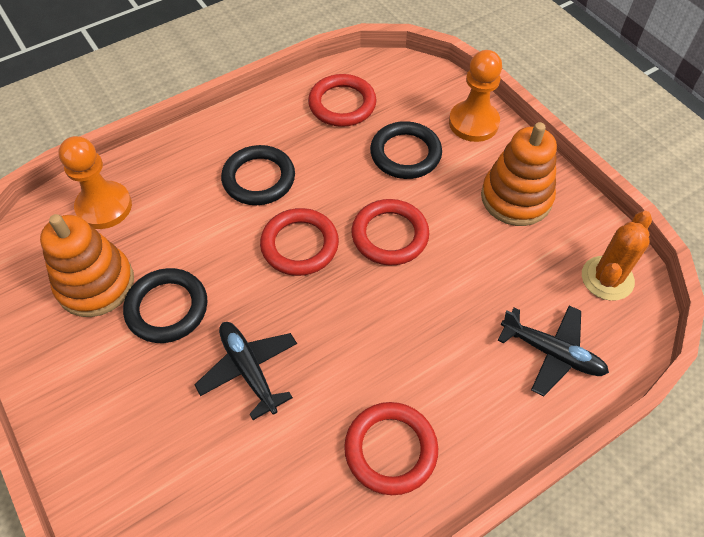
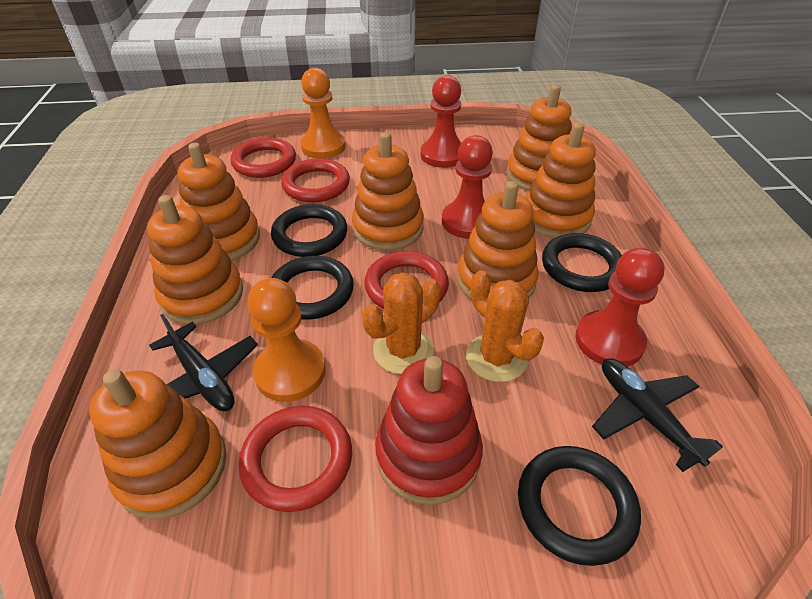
black ring: [123,268,208,343] [221,145,295,205] [370,121,442,179] = 3 -> [271,204,347,257] [271,256,354,320] [518,446,641,566] [542,233,622,292] = 4
orange cactus: [582,211,652,301] = 1 -> [362,272,441,374] [466,271,544,382] = 2
orange stacking toy: [40,214,134,317] [481,122,557,226] = 2 -> [89,369,227,519] [147,195,243,324] [178,143,260,261] [352,132,424,250] [457,181,539,299] [506,85,572,191] [525,123,596,238] = 7
red pawn: none = 0 -> [421,75,461,168] [442,135,493,239] [575,247,664,367] = 3
red stacking toy: none = 0 -> [375,356,483,505] = 1

